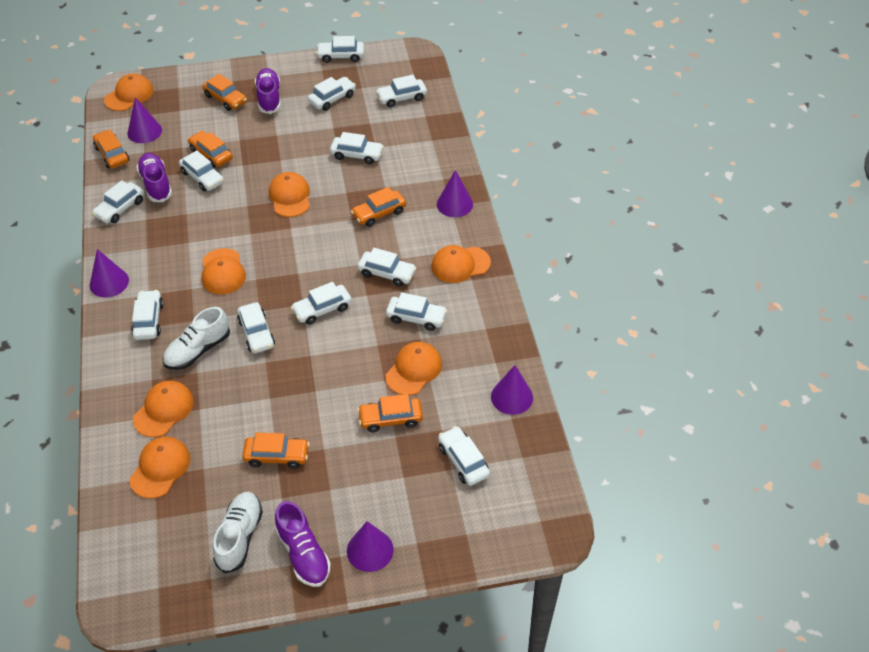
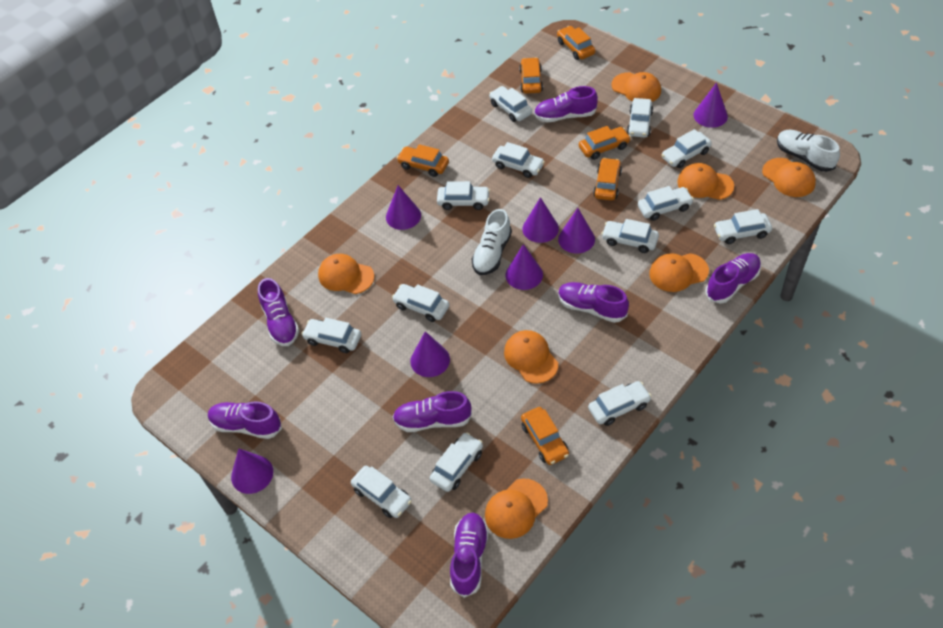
purple cone: [90,249,129,298] [128,97,162,143] [347,521,394,572] [437,170,473,217] [491,365,533,415] = 5 -> [231,449,273,494] [386,185,421,230] [410,331,450,377] [506,244,543,290] [523,197,559,243] [558,208,595,253] [694,82,728,128] = 7
purple shoe: [136,153,172,202] [255,68,281,114] [275,501,331,587] = 3 -> [208,401,282,439] [258,278,299,346] [393,391,472,432] [450,513,489,598] [534,86,598,122] [558,282,629,323] [705,253,761,304] = 7
white car: [92,180,144,223] [131,290,164,340] [179,150,224,191] [237,302,275,353] [291,282,352,325] [308,77,356,111] [316,36,364,63] [330,132,384,164] [358,248,417,287] [376,75,427,107] [386,292,447,331] [438,426,490,486] = 12 -> [302,318,361,353] [351,466,412,518] [392,284,449,322] [430,432,483,492] [437,181,490,210] [489,86,532,122] [492,142,545,178] [588,381,651,426] [601,219,659,253] [627,98,653,138] [638,186,694,221] [662,129,712,168] [714,209,772,244] = 13

